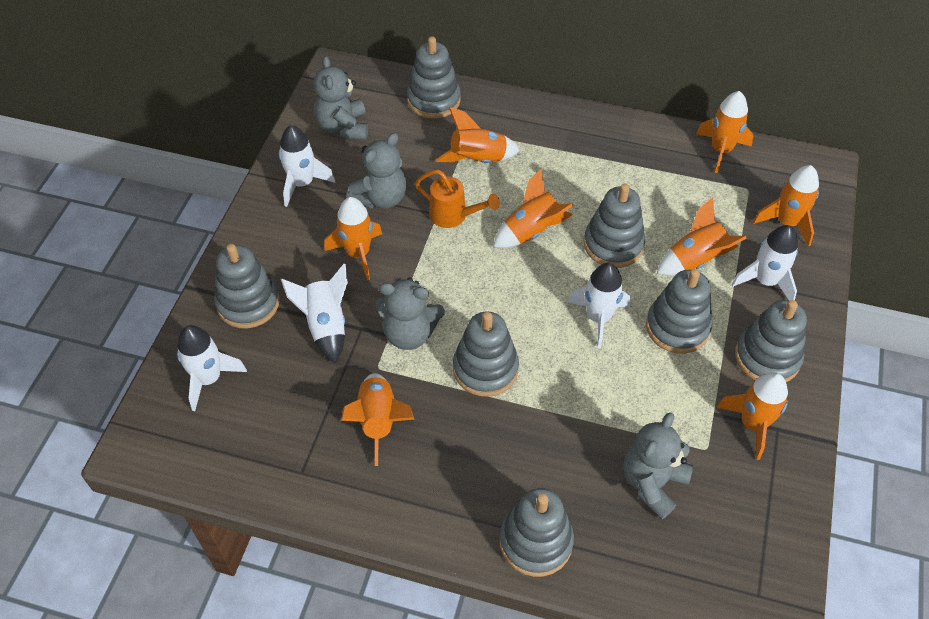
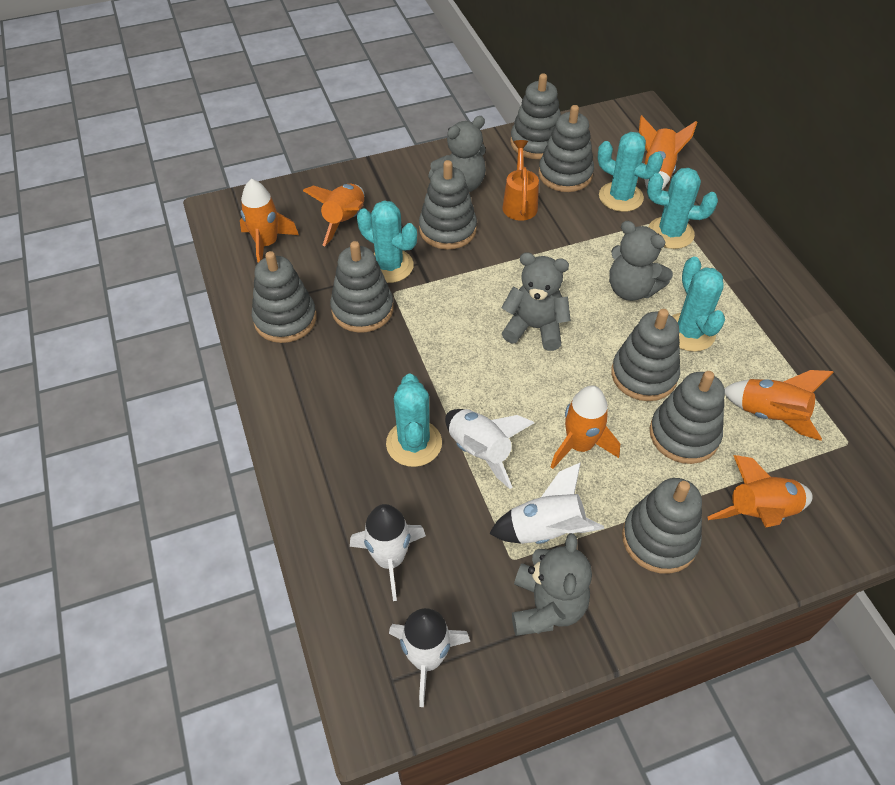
grey stacking toy: [214,244,280,329] [407,36,461,119] [453,311,519,397] [500,488,574,577] [584,184,645,268] [646,269,712,354] [735,300,807,382] = 7 -> [252,251,316,343] [330,241,394,333] [419,160,477,249] [510,73,561,159] [538,105,594,192] [611,309,680,401] [622,478,702,574] [650,371,725,464] = 8
orange rocket: [324,197,382,280] [341,373,415,466] [435,107,520,163] [493,169,574,248] [657,197,747,276] [696,91,753,173] [716,372,788,460] [753,165,819,247] = 8 -> [240,179,299,262] [303,184,364,246] [551,386,620,469] [639,115,697,190] [707,455,813,528] [724,370,833,441] = 6
turquoise cactus: none = 0 -> [357,200,417,283] [386,373,442,467] [598,132,663,212] [647,168,718,249] [672,257,725,352] = 5
white rocket: [177,325,247,411] [279,125,335,207] [281,264,348,363] [567,263,631,349] [731,225,798,301] = 5 -> [350,504,426,601] [389,608,470,707] [445,409,534,489] [489,463,604,544] = 4

